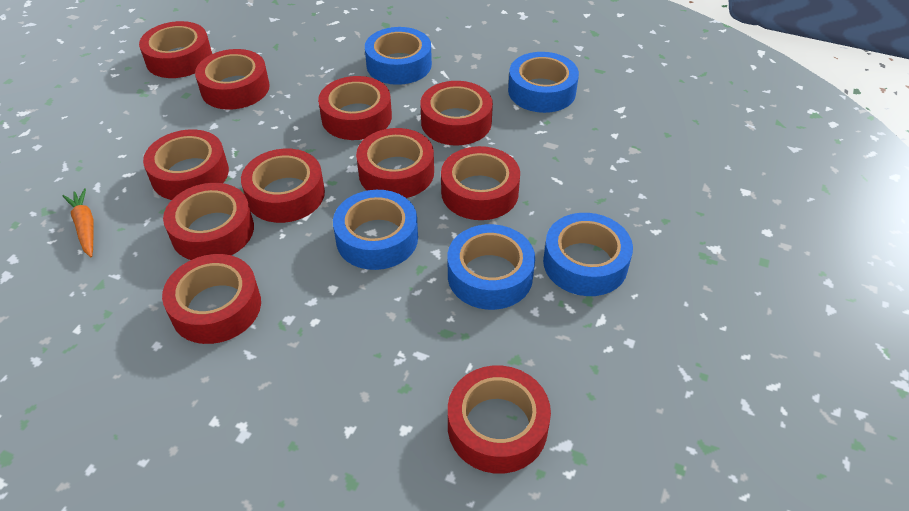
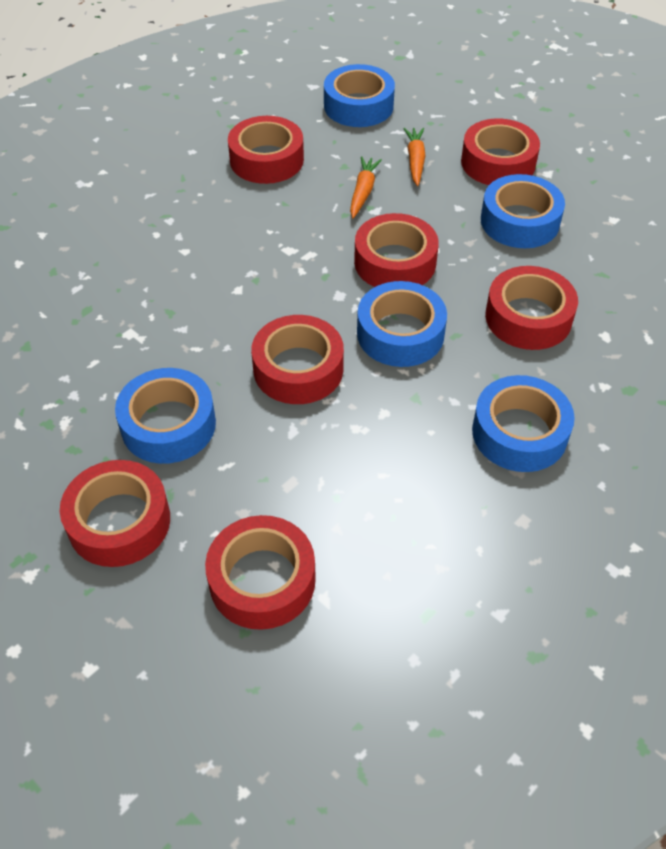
orange carrot: [63,188,94,258] = 1 -> [350,156,382,218] [403,128,426,186] = 2
red tape: [139,21,212,78] [143,129,229,200] [162,254,261,344] [163,183,254,260] [195,49,270,110] [241,149,325,223] [318,76,392,140] [356,128,434,198] [420,81,493,145] [441,146,520,220] [448,365,551,474] = 11 -> [60,460,170,567] [205,515,316,630] [228,116,304,184] [251,315,344,404] [354,213,439,287] [461,119,540,185] [485,266,578,350] = 7

